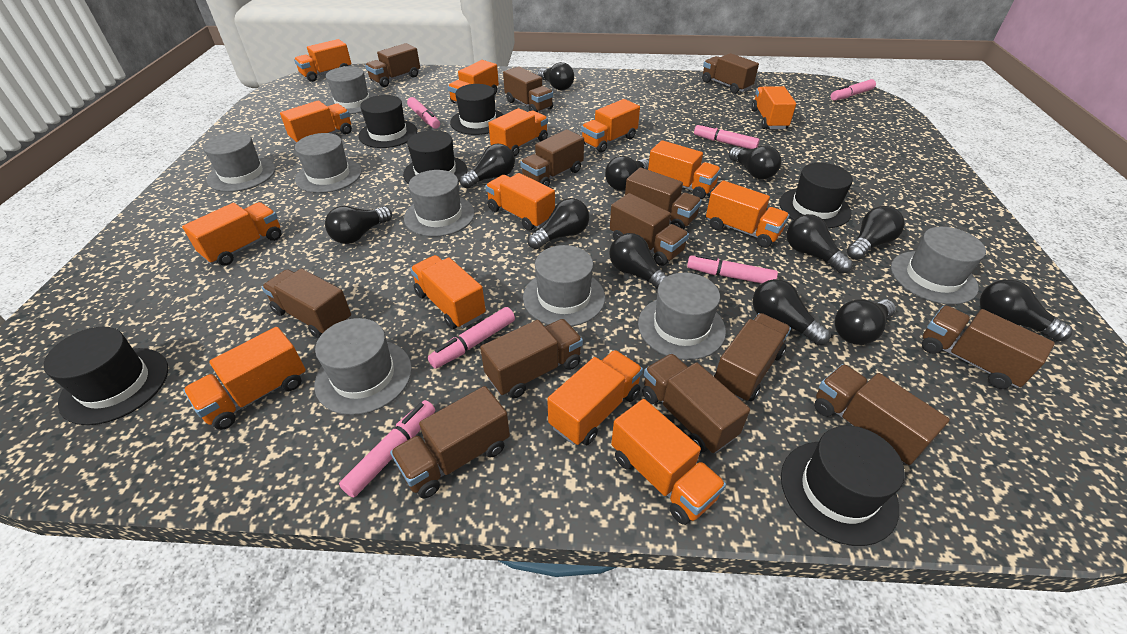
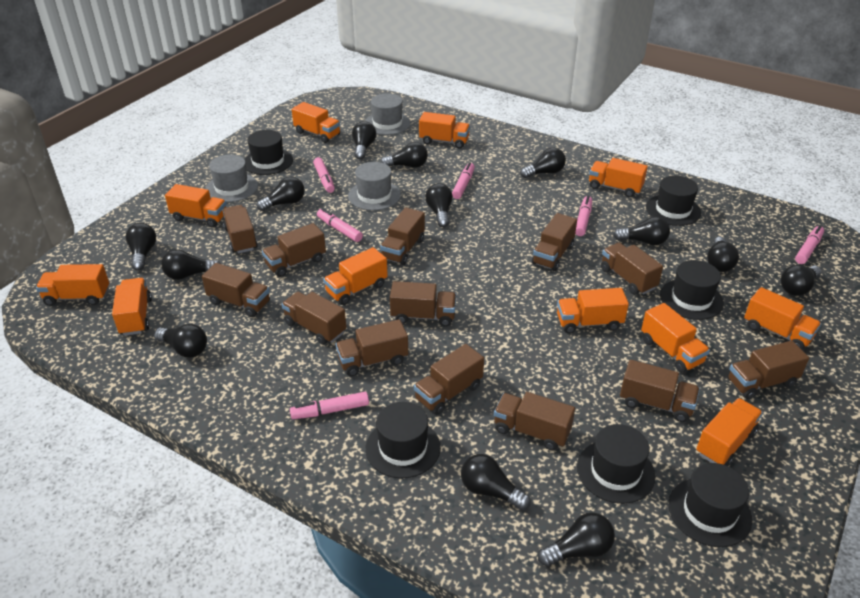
black light bulb: [325,206,392,244] [460,144,515,188] [528,198,589,249] [538,62,574,90] [605,156,649,191] [609,233,668,289] [729,146,781,179] [753,279,830,345] [787,214,853,273] [835,300,896,345] [847,206,905,260] [980,280,1072,341] = 12 -> [126,223,156,271] [154,324,207,358] [161,249,221,280] [257,177,305,211] [352,121,376,160] [380,142,428,168] [425,183,453,227] [461,454,531,510] [520,148,566,178] [538,513,615,567] [613,217,670,245] [707,237,739,272] [781,265,821,296] = 13
grey hat: [203,132,276,192] [295,133,362,193] [314,318,412,415] [325,66,378,114] [404,170,475,237] [523,245,605,326] [638,273,726,360] [891,227,986,305] = 8 -> [206,154,258,202] [348,162,401,211] [365,93,411,135] = 3
orange truck: [182,202,282,266] [183,327,306,430] [280,100,352,143] [294,39,351,82] [410,255,486,329] [448,60,499,103] [485,173,555,231] [488,108,548,157] [547,350,643,445] [581,99,640,153] [611,399,726,525] [648,140,721,199] [706,180,789,248] [752,86,796,129] = 14 -> [36,264,109,306] [112,278,152,336] [165,184,227,228] [292,102,340,143] [323,247,388,305] [419,112,470,149] [557,288,629,334] [589,158,648,198] [641,303,710,373] [696,398,763,466] [744,287,821,350] = 11

